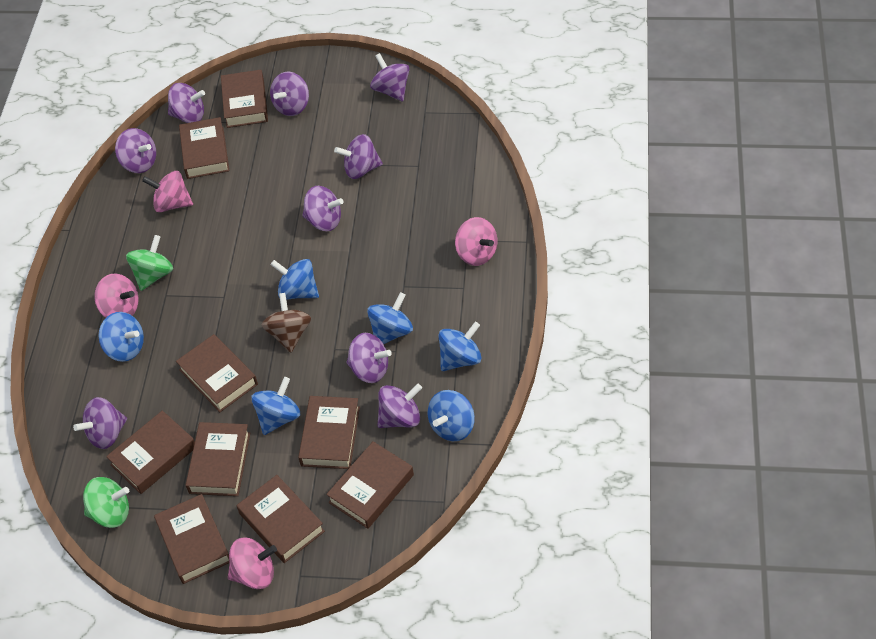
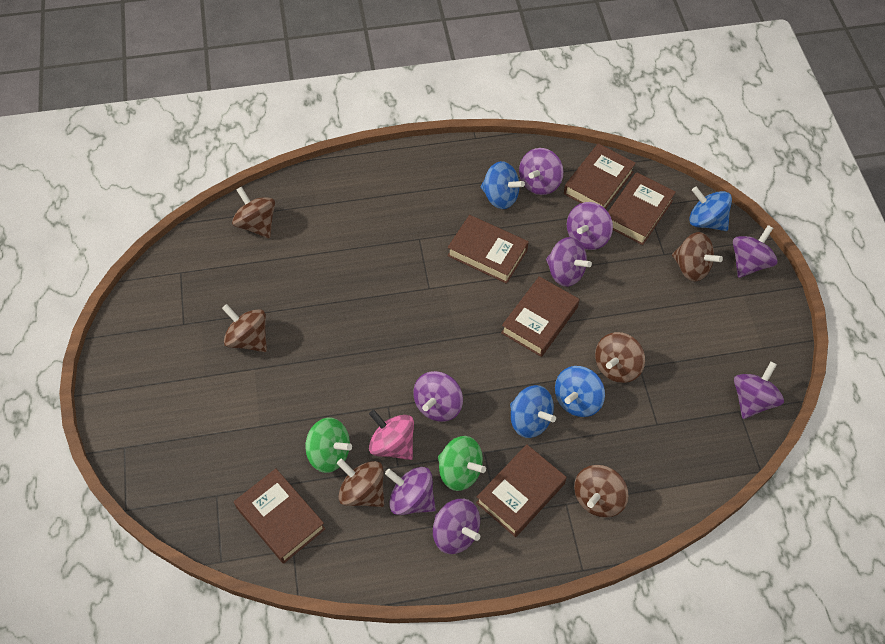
blue spinning top: [99,312,144,362] [251,377,300,435] [270,259,319,300] [367,292,413,344] [428,390,475,441] [438,321,482,371] = 6 -> [481,161,525,209] [510,385,556,438] [555,366,605,417] [689,187,732,231] = 4
brown book: [106,411,195,494] [154,494,230,584] [176,334,258,412] [179,117,229,179] [186,422,250,496] [221,70,268,128] [237,475,325,563] [298,396,360,469] [326,441,414,529] = 9 -> [234,468,325,564] [447,215,529,284] [476,444,567,537] [501,276,579,357] [564,143,636,209] [608,172,676,245] = 6
brown spinning top: [262,293,311,353] = 1 -> [222,304,267,352] [232,186,275,238] [337,458,384,507] [574,465,628,517] [595,332,645,383] [672,232,723,282] = 6
pink spinning top: [94,273,139,318] [142,171,193,212] [228,538,277,589] [455,217,497,266] = 4 -> [369,410,414,460] = 1
purple spinning top: [73,397,127,449] [115,128,156,173] [168,83,205,123] [270,72,309,116] [302,186,344,231] [334,134,383,179] [346,333,392,383] [370,53,410,101] [377,384,422,428] = 9 -> [385,467,436,515] [413,371,463,422] [433,499,480,554] [519,148,563,195] [546,237,592,287] [567,202,613,250] [733,225,778,278] [734,362,784,419] = 8

